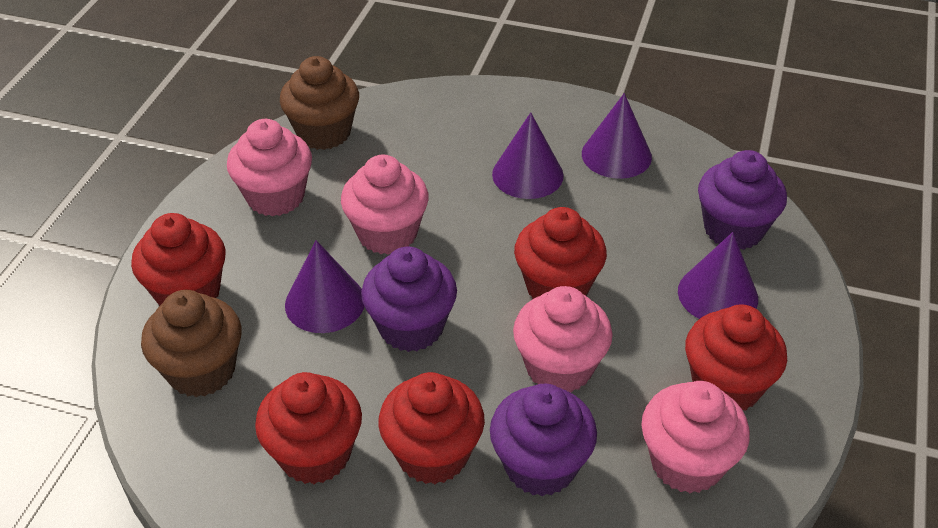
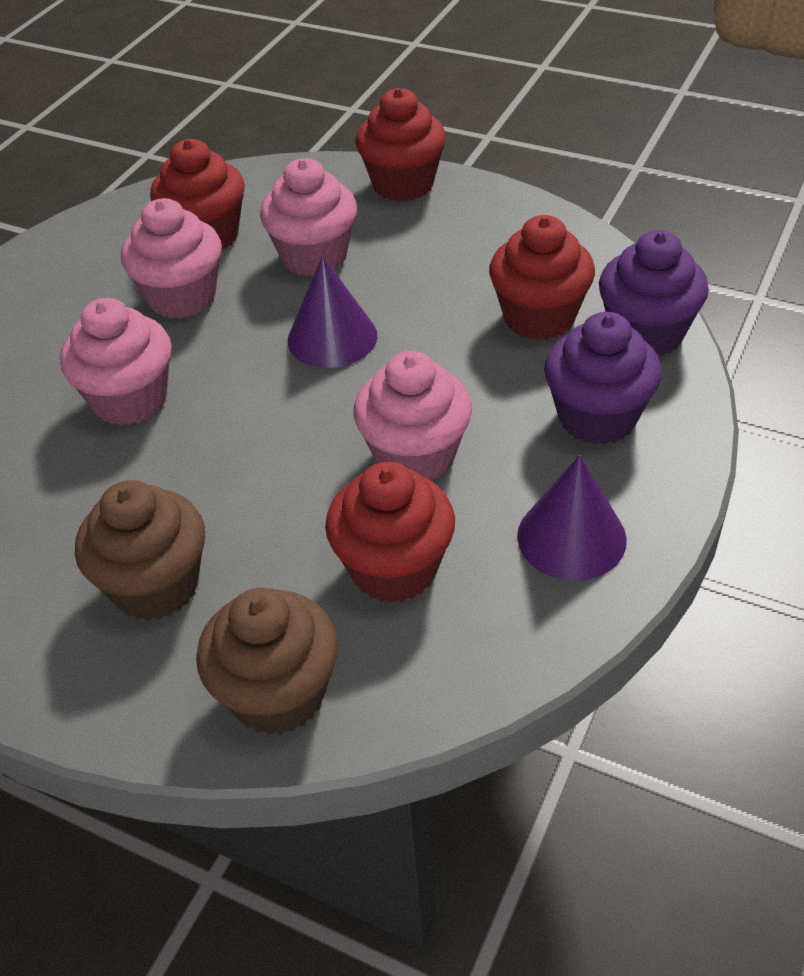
purple cone: [285,240,364,333] [492,112,564,199] [582,93,652,179] [678,232,758,319] = 4 -> [288,256,377,368] [517,455,627,581] = 2
purple cupcake: [361,246,457,352] [490,383,597,496] [698,150,787,250] = 3 -> [544,312,662,445] [599,230,709,356] = 2
red cupcake: [131,213,225,306] [255,372,362,484] [378,372,485,484] [514,207,607,299] [685,304,787,410] = 5 -> [150,139,245,249] [325,462,455,603] [355,88,446,201] [489,215,595,340] = 4

